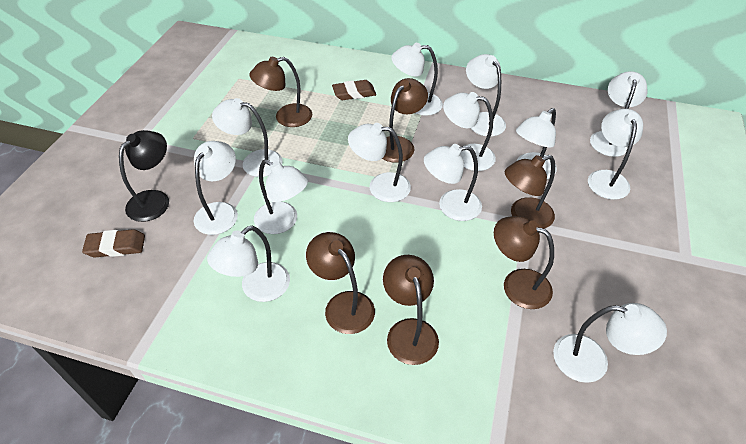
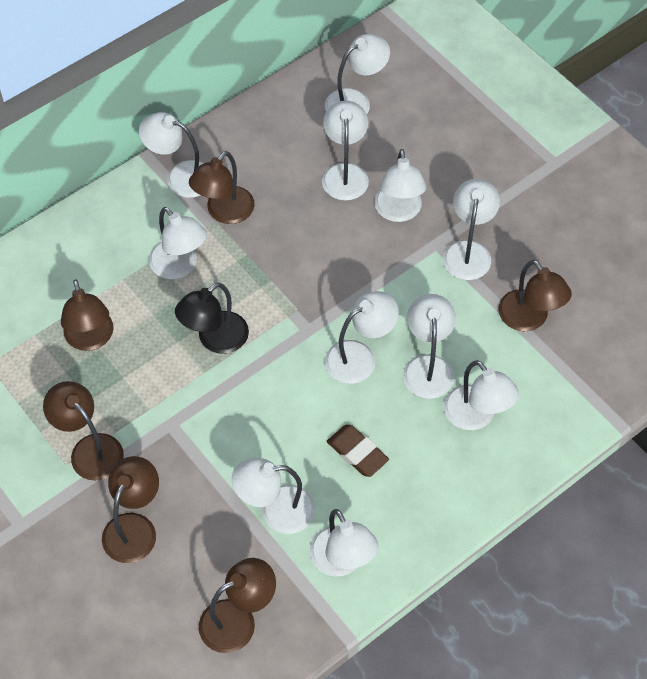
brown eraser: [82,229,145,257] [332,80,376,100] = 2 -> [327,425,389,477] = 1
white lamp: [194,141,238,235] [207,226,290,302] [212,98,283,177] [254,159,308,234] [348,123,411,202] [391,43,443,116] [424,144,482,221] [443,92,496,171] [466,54,506,136] [516,108,557,179] [553,303,667,383] [588,109,643,200] [590,71,648,157] = 13 -> [139,112,204,198] [149,207,207,279] [232,458,315,534] [310,509,379,577] [322,101,369,201] [325,34,390,114] [325,291,399,384] [374,149,426,222] [403,294,456,399] [443,179,500,280] [444,360,519,430] = 11

